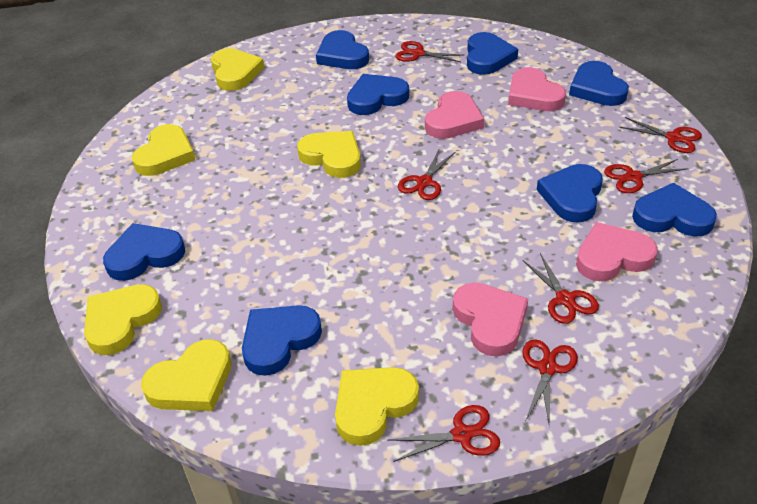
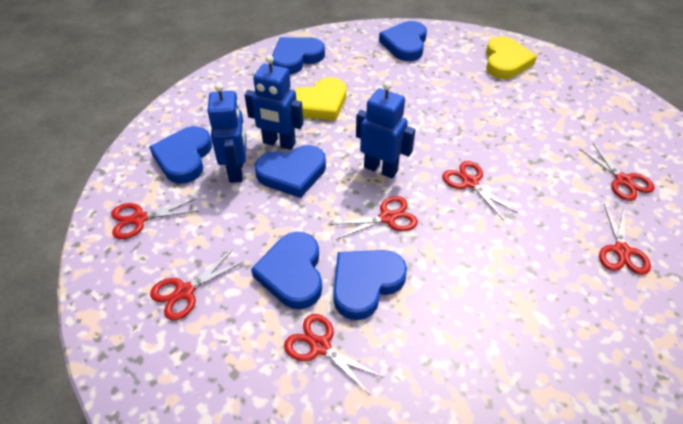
blue heart: [103,223,185,281] [242,305,322,376] [316,30,369,69] [347,74,409,115] [467,32,518,75] [537,164,603,223] [569,61,629,106] [632,183,717,236] = 8 -> [149,126,212,184] [251,232,322,309] [255,145,326,198] [272,37,325,74] [333,250,407,320] [379,21,427,61] = 6
blue robot: none = 0 -> [207,83,246,183] [244,55,303,150] [356,81,415,179] = 3
pink heart: [425,91,484,139] [453,283,528,357] [508,67,566,111] [576,222,658,281] = 4 -> none = 0
yellow heart: [84,284,162,355] [132,124,195,176] [141,339,231,411] [211,48,264,91] [297,131,361,178] [335,367,419,446] = 6 -> [295,78,346,121] [486,36,537,79] = 2

